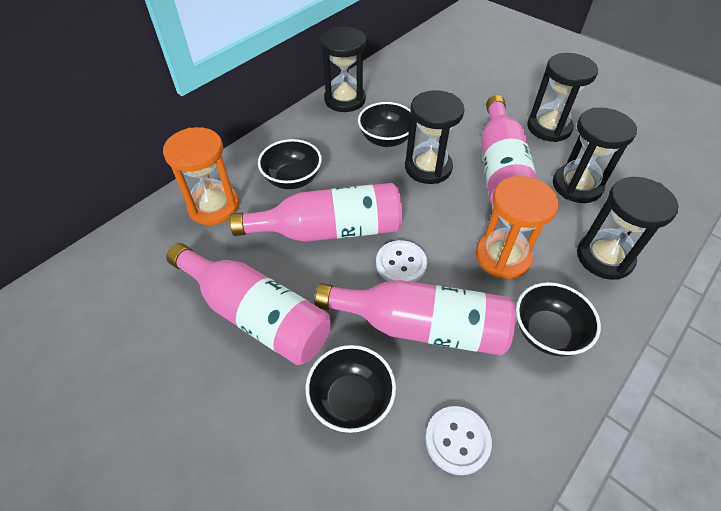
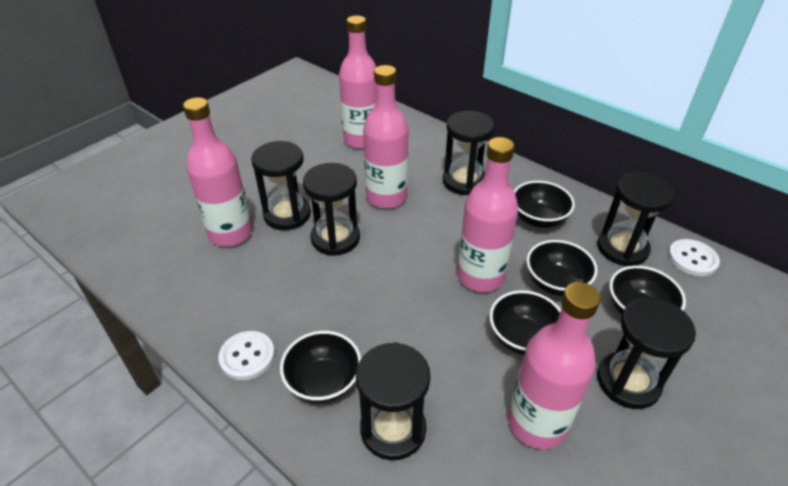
black bowl: [258,139,322,189] [306,345,396,433] [358,102,411,147] [516,282,601,356] = 4 -> [280,331,361,403] [489,290,561,355] [514,181,575,228] [527,240,598,296] [609,266,686,315] = 5
black hourglass: [320,26,366,112] [405,90,464,184] [527,53,598,142] [553,107,637,203] [577,177,678,280] = 5 -> [251,141,311,230] [303,163,360,256] [356,342,430,460] [443,111,495,195] [597,172,675,266] [597,297,696,409] = 6
orange hourglass: [163,127,239,225] [476,176,559,279] = 2 -> none = 0
pink bottle: [166,243,331,365] [230,183,402,242] [315,280,516,355] [481,95,537,207] = 4 -> [183,97,252,246] [339,16,376,149] [363,65,409,209] [457,137,518,292] [508,282,600,449] = 5

